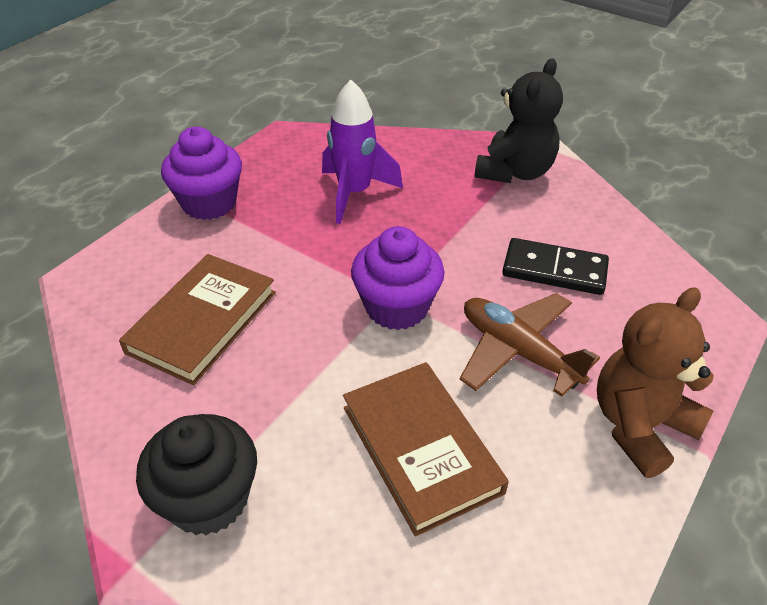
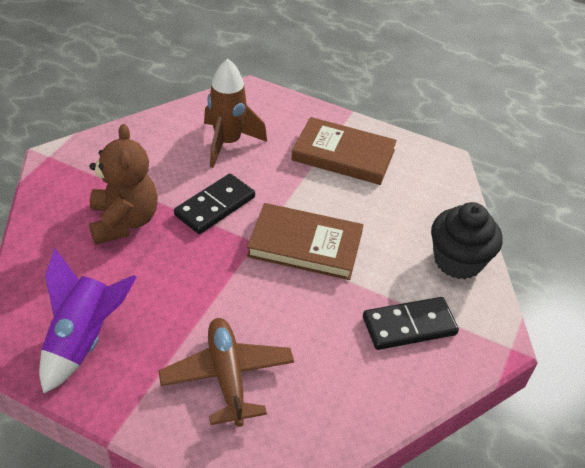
black domino: [502,238,609,295] = 1 -> [174,174,255,234] [363,297,459,350] = 2
black teddy bear: [474,58,563,183] = 1 -> none = 0
brown rocket: none = 0 -> [204,59,267,168] = 1
purple cupcake: [161,127,242,220] [351,226,445,330] = 2 -> none = 0

